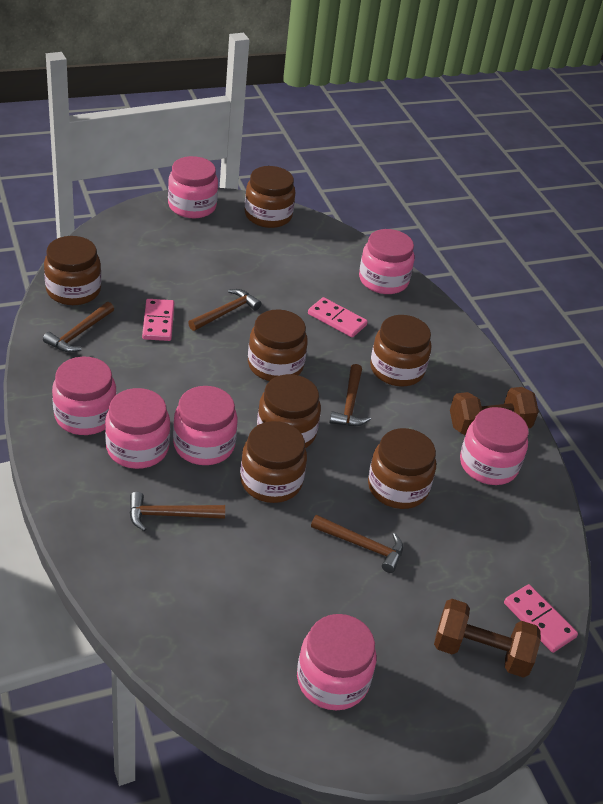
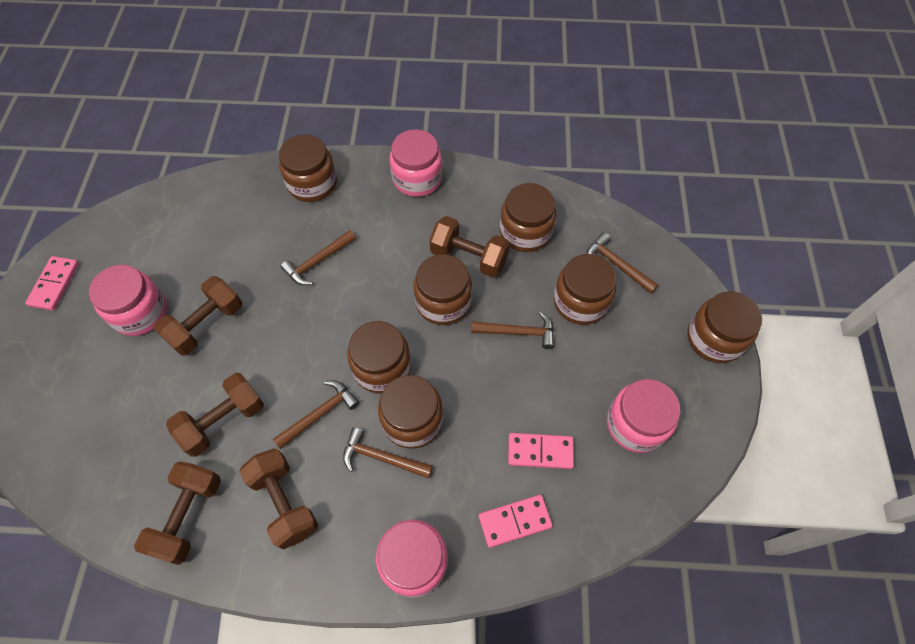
brown dumbbell: [434,599,541,678] [450,387,539,435] = 2 -> [134,461,221,565] [154,276,242,356] [166,373,264,457] [239,448,318,550] [429,216,510,278] = 5
pink jar: [52,356,117,435] [105,388,170,469] [168,156,218,218] [173,386,238,465] [297,614,376,710] [359,229,414,294] [460,407,529,485] = 7 -> [89,265,167,336] [376,520,448,598] [390,129,443,197] [607,379,680,453] = 4

